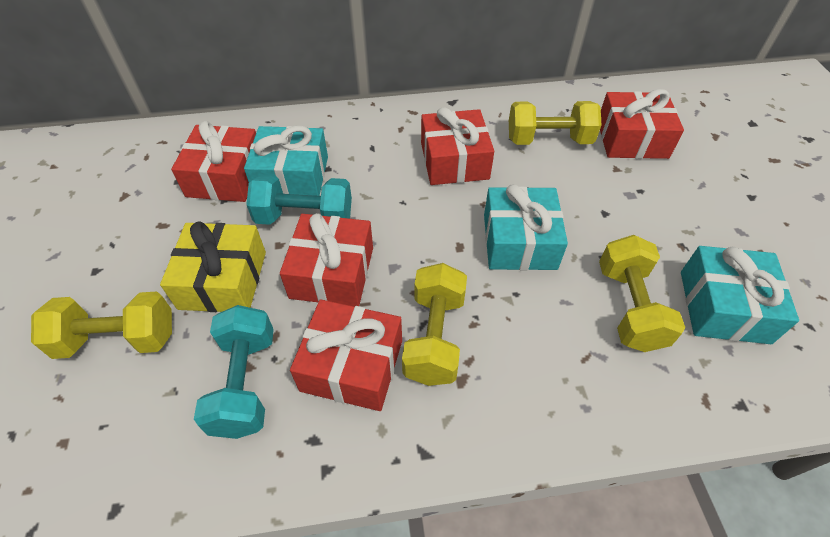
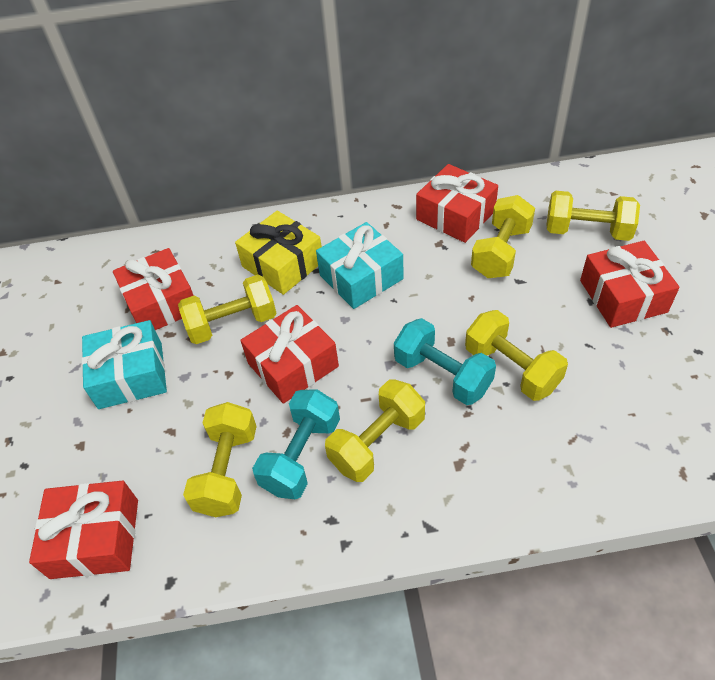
turquoise gift: [244,126,328,196] [484,184,568,270] [681,246,799,344] = 3 -> [81,320,167,409] [316,222,404,309] = 2
yellow dumbbell: [31,292,172,359] [402,263,467,386] [509,101,601,145] [599,235,685,352] = 4 -> [178,275,277,344] [183,402,257,517] [325,379,425,482] [465,310,568,401] [471,195,535,278] [546,191,640,241] = 6

